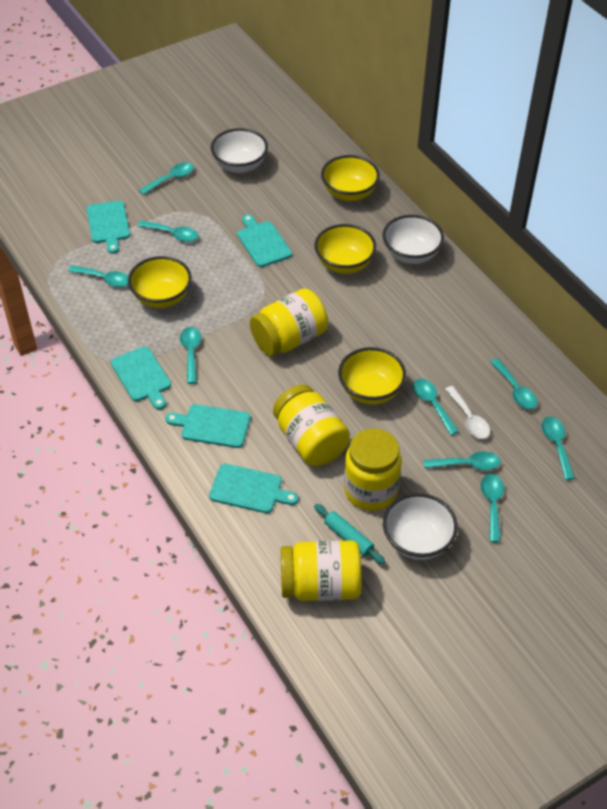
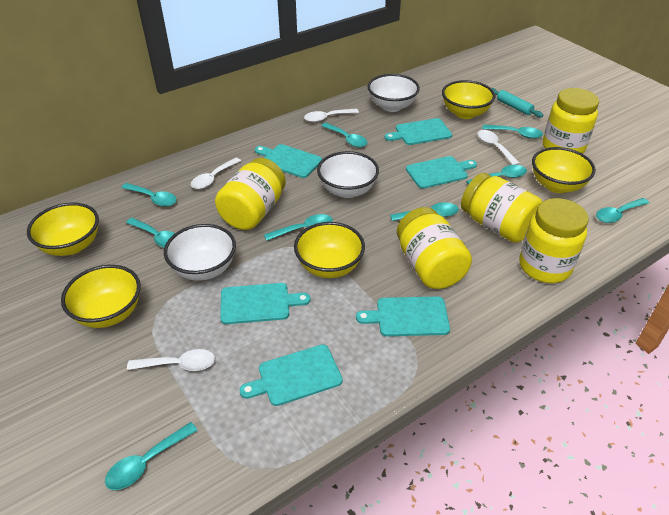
turquoise cutting board: [87,201,130,254] [111,346,171,410] [165,404,251,448] [209,464,298,513] [237,214,292,267] = 5 -> [220,283,310,324] [240,344,343,406] [255,144,322,178] [356,296,450,336] [385,118,452,145] [406,156,477,189] = 6
white spoon: [445,386,490,439] = 1 -> [127,349,215,371] [191,158,241,189] [304,109,359,122] [478,130,520,165] = 4
yellow bowl: [128,256,192,308] [314,224,376,274] [321,155,380,201] [338,347,406,405] = 4 -> [27,202,99,256] [61,265,141,328] [294,222,365,278] [442,80,495,119] [532,147,596,193] = 5
yellow jar: [250,288,328,356] [273,384,350,466] [281,540,362,601] [344,429,402,511] = 4 -> [215,158,286,230] [397,207,472,289] [461,173,542,243] [519,198,589,283] [543,88,599,154] = 5

